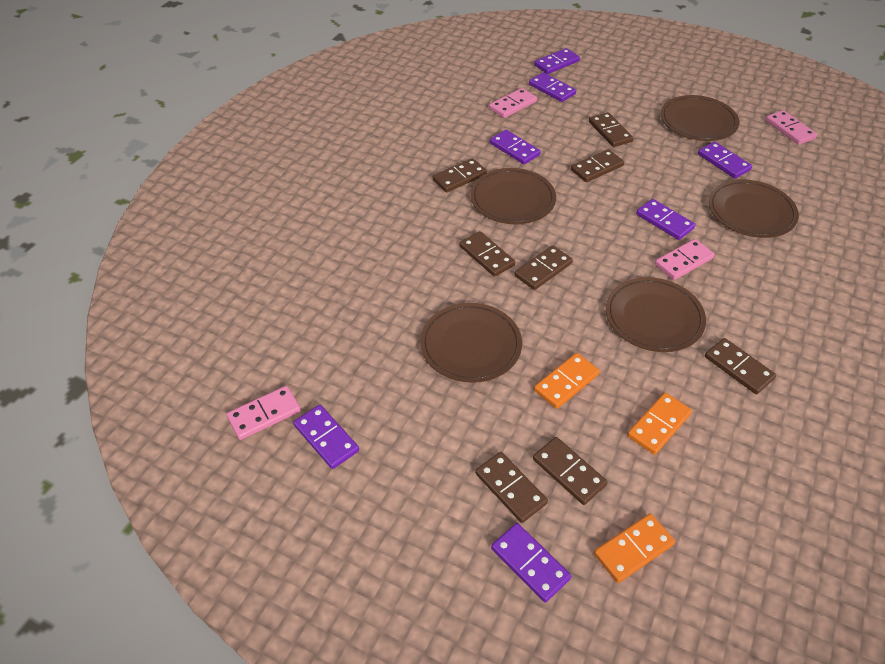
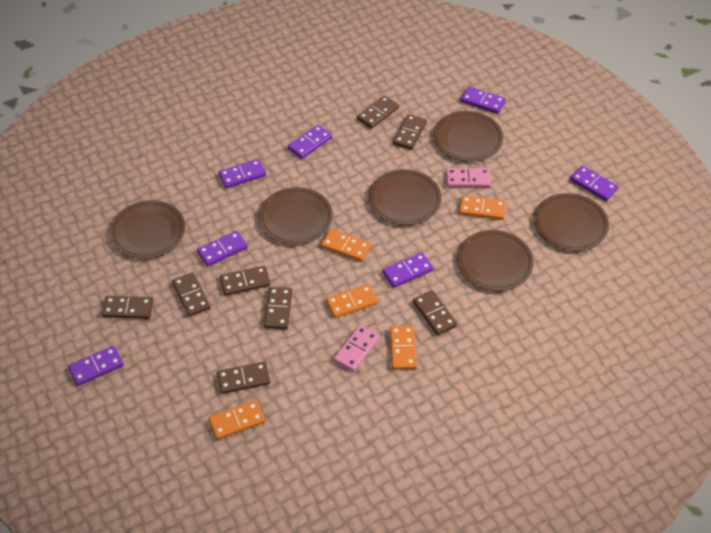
brown plate: [420,303,522,383] [470,168,556,224] [606,277,706,352] [660,95,739,141] [708,179,799,238] = 5 -> [110,200,185,259] [259,187,333,244] [369,169,442,225] [433,111,503,162] [457,230,534,291] [534,193,609,251] = 6
orange domino: [534,353,600,409] [594,514,675,583] [627,393,692,455] = 3 -> [209,400,265,440] [321,229,371,262] [326,284,378,318] [390,326,417,370] [459,195,506,220] = 5
pink domino: [226,386,301,440] [489,88,537,118] [655,239,715,280] [766,110,817,145] = 4 -> [334,325,380,372] [446,168,491,187] = 2

